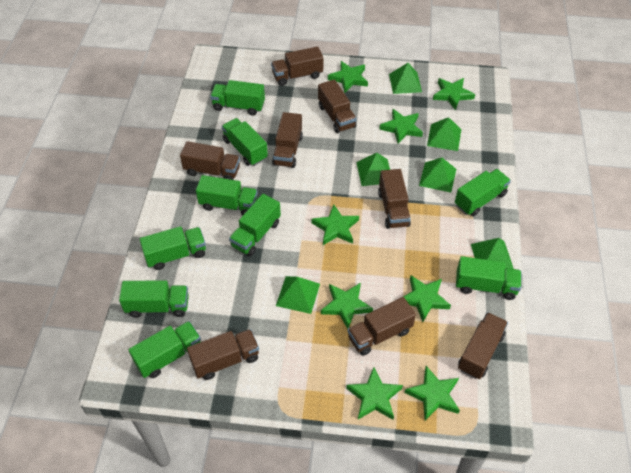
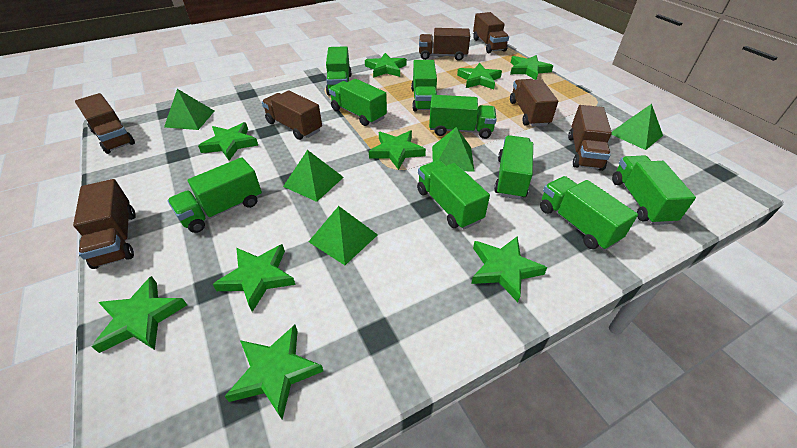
brown truck: [180,141,240,180] [187,329,259,380] [271,47,323,86] [272,112,303,168] [318,79,357,133] [347,297,416,356] [378,169,411,229] [458,312,508,379] = 8 -> [73,179,136,269] [75,93,135,154] [262,90,322,140] [419,28,470,61] [473,12,509,53] [510,79,558,127] [568,105,612,171] = 7
green pyramid: [276,276,320,314] [356,153,390,186] [389,63,422,94] [419,158,456,193] [427,117,461,151] [471,238,514,269] = 6 -> [164,89,214,130] [283,150,344,202] [309,206,378,265] [432,127,475,172] [611,104,663,150] = 5
green star: [311,205,359,245] [321,283,373,329] [328,61,368,93] [346,367,403,420] [379,109,423,144] [403,275,451,322] [405,366,460,420] [433,78,475,110] = 8 -> [92,276,187,353] [198,122,258,161] [213,244,295,312] [224,325,323,420] [365,53,407,78] [369,130,426,170] [457,63,502,89] [471,236,547,302] [510,55,553,80] = 9

